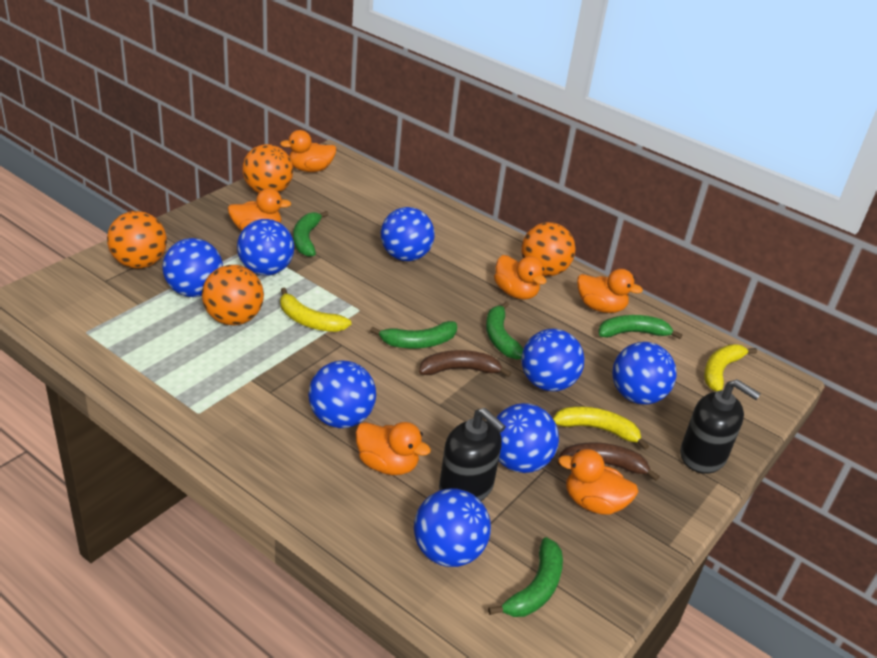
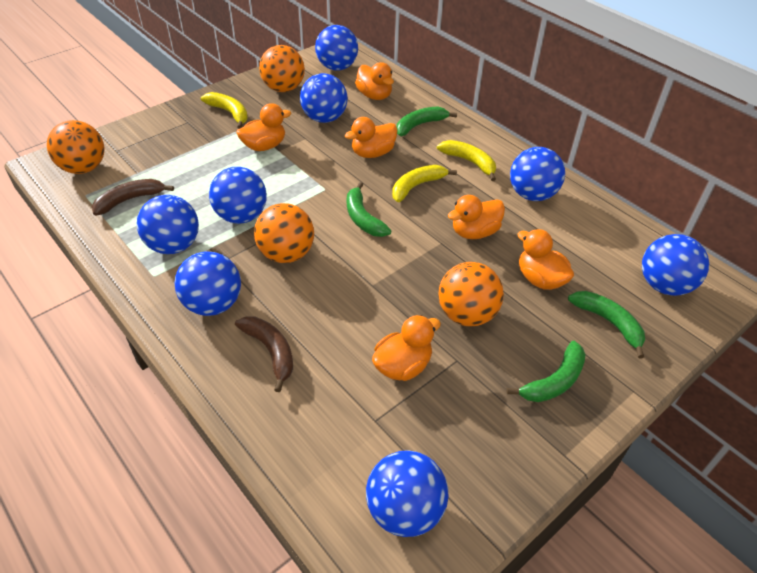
black soap dispenser: [439,408,506,501] [680,379,761,474] = 2 -> none = 0
green banana: [293,211,329,257] [370,321,457,348] [486,301,523,359] [488,537,563,617] [598,315,682,339] = 5 -> [347,182,391,237] [397,107,457,136] [506,341,586,402] [568,291,645,359] = 4

